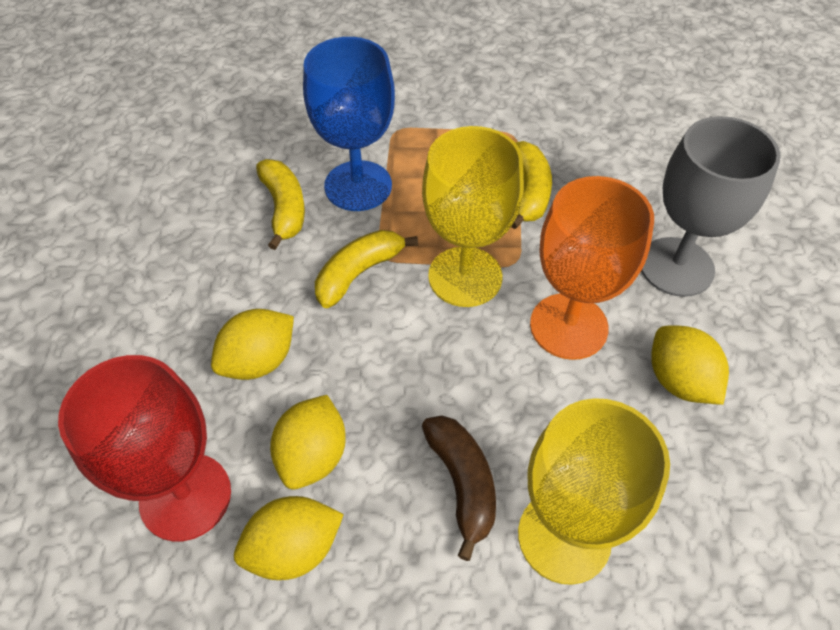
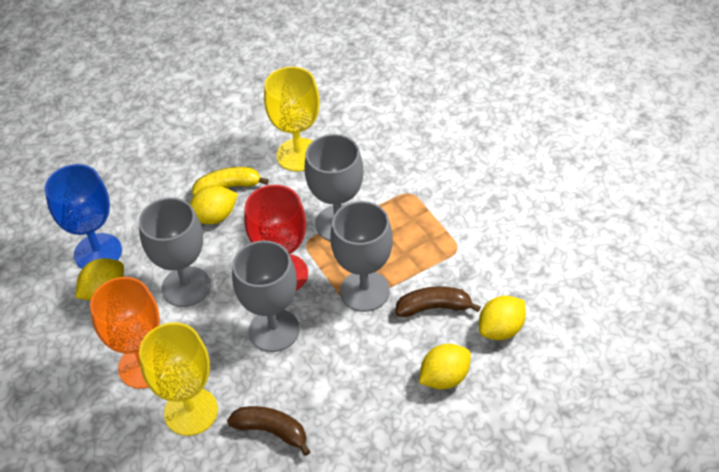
brown banana: [422,415,496,561] = 1 -> [227,406,310,456] [395,286,481,317] = 2
grey goblet: [641,116,781,297] = 1 -> [139,197,211,307] [232,241,300,352] [304,134,363,241] [330,201,393,312] = 4
yellow banana: [256,159,305,250] [315,230,418,308] [511,141,552,229] = 3 -> [192,167,269,196] = 1

